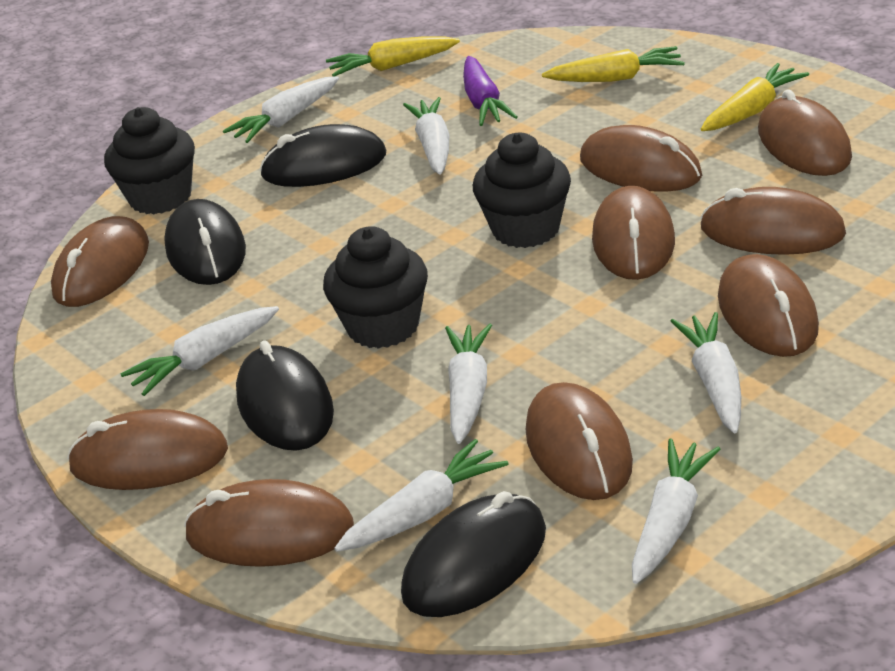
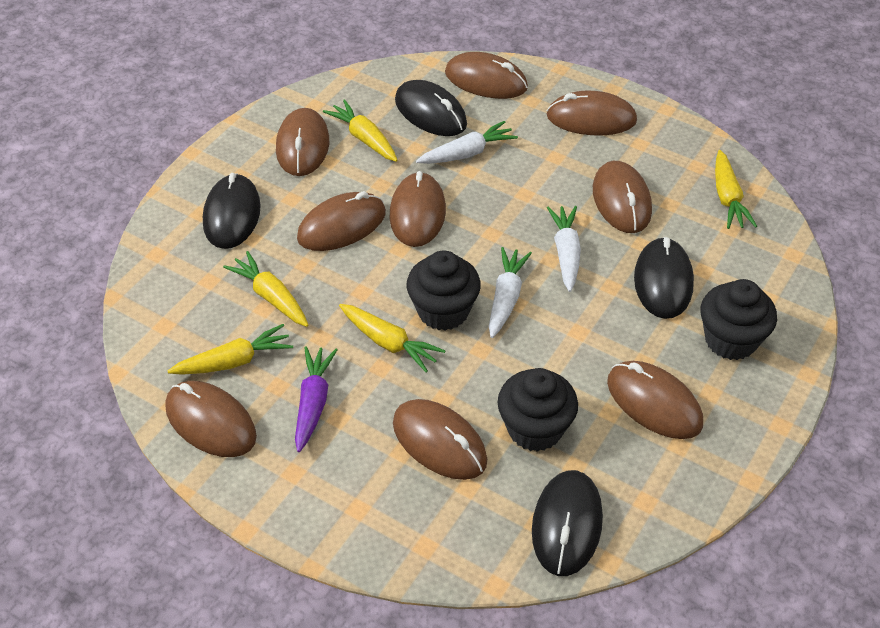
white carrot: [121,306,279,396] [223,76,339,143] [334,439,508,552] [403,97,449,175] [445,323,492,444] [632,438,720,584] [671,312,741,433] = 7 -> [416,121,518,164] [489,247,532,338] [547,206,581,292] = 3
yellow carrot: [326,36,460,77] [542,46,685,82] [701,63,809,131] = 3 -> [168,324,293,375] [223,251,308,327] [323,100,398,162] [339,304,446,372] [715,150,757,229] = 5

